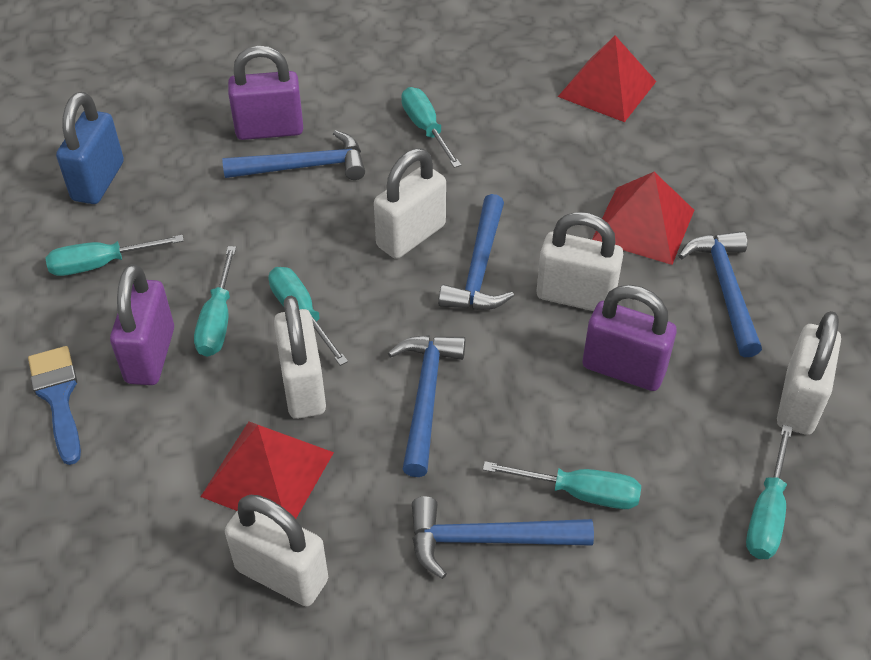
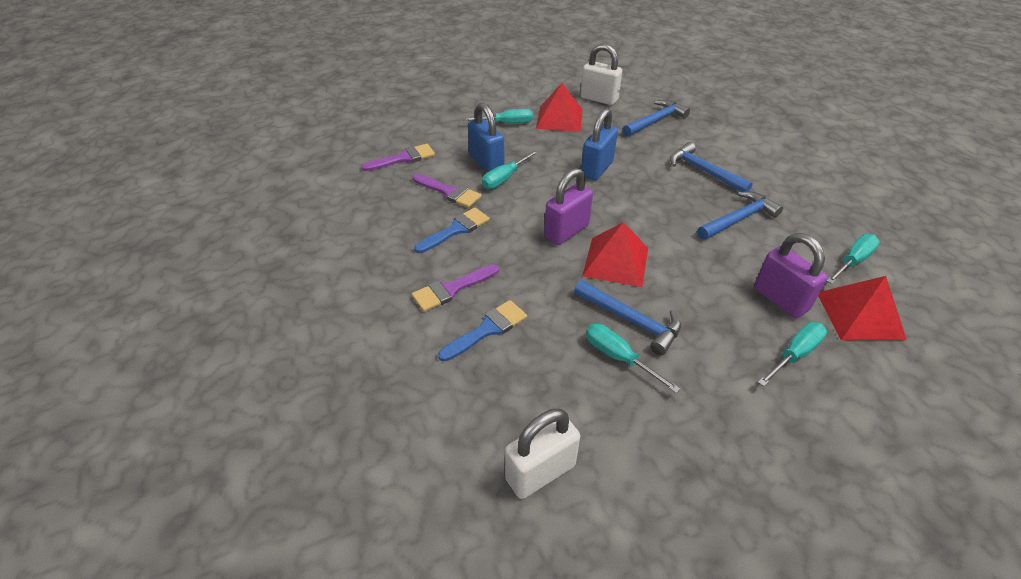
blue brush: [28,346,81,465] = 1 -> [414,207,490,253] [438,300,527,362] = 2
blue hammer: [222,130,365,180] [388,335,466,477] [412,496,594,579] [438,194,514,310] [678,231,762,357] = 5 -> [574,280,681,355] [623,100,690,137] [670,142,753,192] [697,191,783,240] = 4
blue padlock: [56,92,124,204] = 1 -> [468,102,504,173] [581,108,618,180] = 2
purple brush: none = 0 -> [361,144,435,171] [412,264,499,312] [413,174,482,208] = 3
purple padlock: [110,264,174,385] [228,46,303,140] [582,285,677,391] = 3 -> [544,168,593,245] [754,233,828,318] = 2
turquoise screwdriver: [45,235,184,276] [194,246,236,357] [268,267,348,366] [401,87,461,168] [483,461,641,509] [746,425,793,559] = 6 -> [462,109,533,123] [482,150,539,189] [586,324,680,393] [758,322,827,387] [827,234,880,284] = 5
white padlock: [225,495,328,607] [274,296,326,419] [374,148,446,259] [537,212,623,311] [777,311,841,435] = 5 -> [505,408,580,499] [580,44,622,105] = 2

